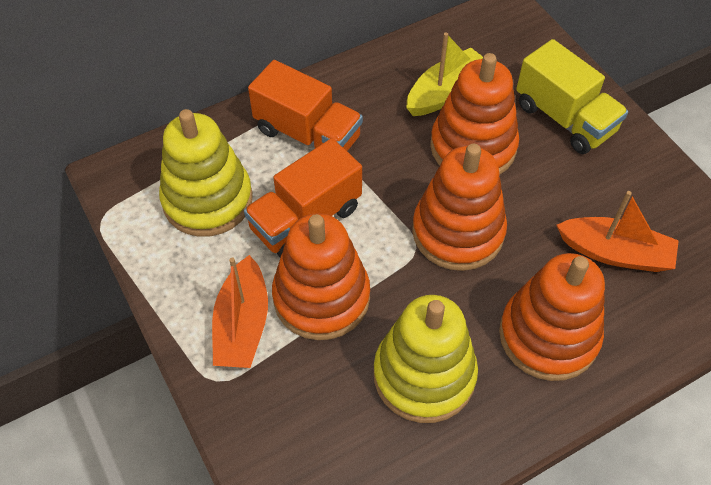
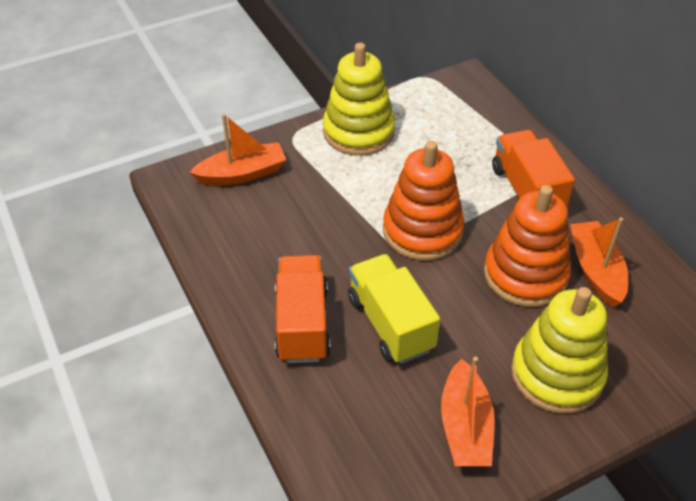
orange boat: [212,255,268,368] [556,191,679,272] = 2 -> [189,114,286,186] [441,357,495,466] [570,217,628,307] = 3
orange stacking toy: [272,213,370,340] [412,144,507,271] [430,53,519,175] [499,253,605,381] = 4 -> [383,141,464,261] [484,185,571,307] = 2
yellow boat: [406,32,483,116] = 1 -> none = 0

